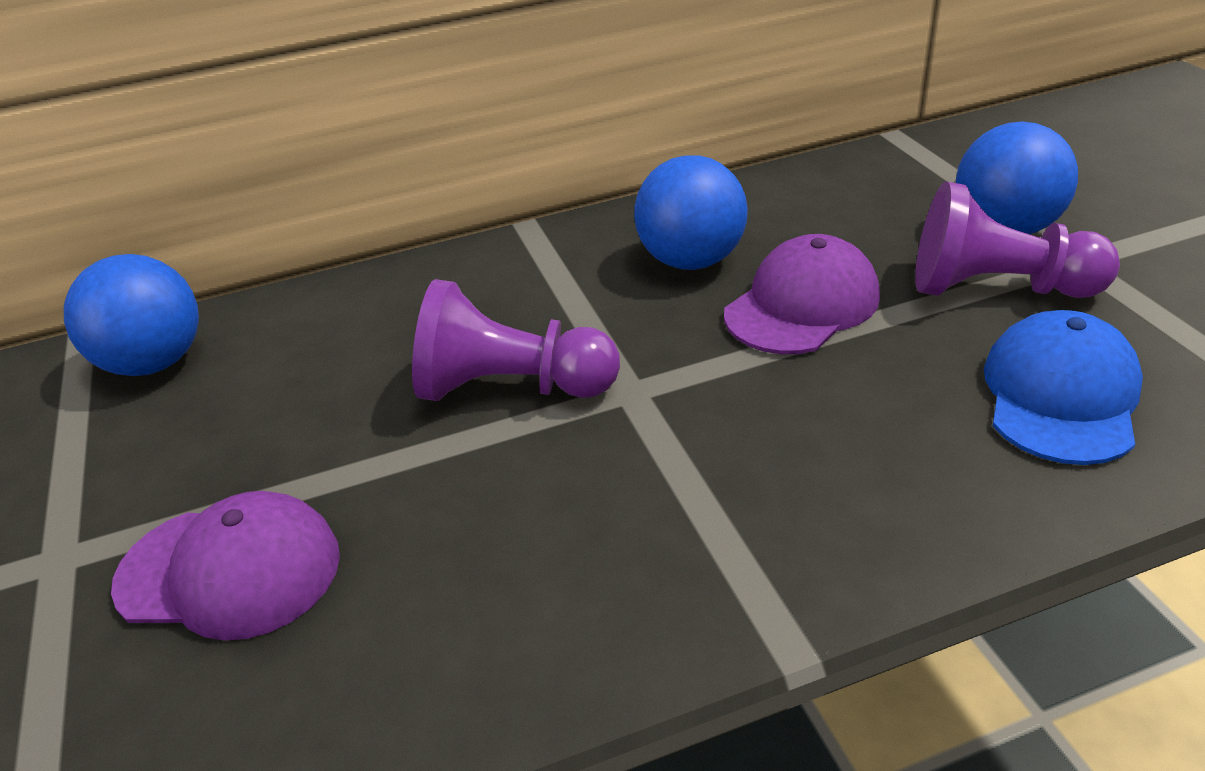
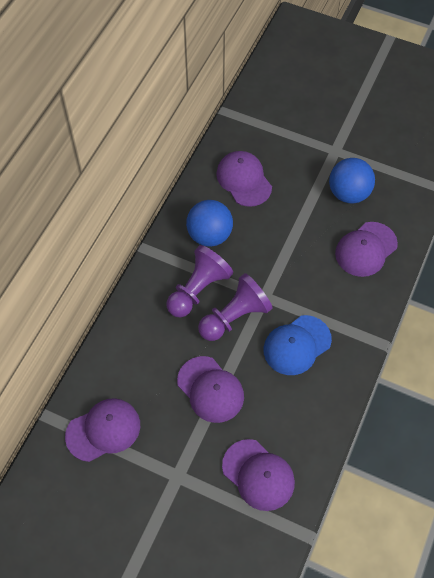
blue ball: [64,254,199,376] [634,155,748,270] [956,121,1078,234] = 3 -> [186,200,233,247] [329,158,375,204] = 2
purple cap: [111,491,340,641] [724,234,880,354] = 2 -> [65,398,140,462] [177,356,244,423] [216,151,272,207] [222,439,295,511] [335,222,398,277] = 5

